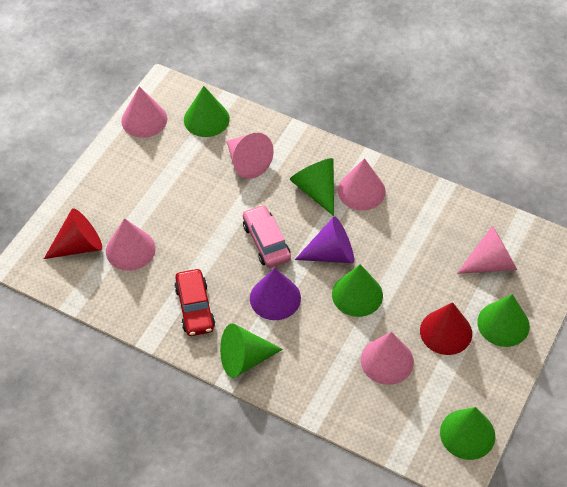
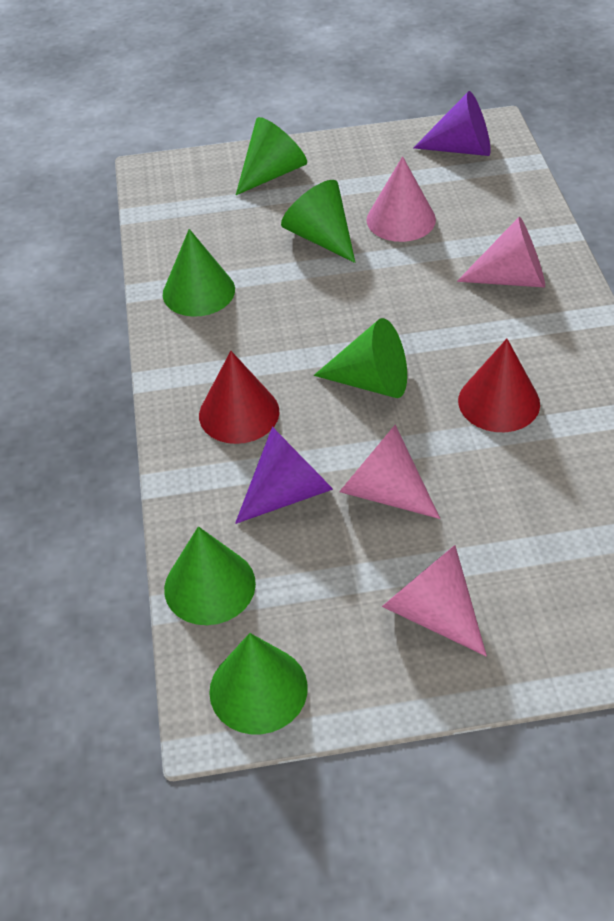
pink car: [243,205,291,268] = 1 -> none = 0
pink cone: [106,218,156,271] [121,86,167,138] [226,133,274,179] [338,158,386,210] [361,332,414,385] [456,225,517,274] = 6 -> [339,424,440,519] [366,156,436,242] [382,545,487,656] [457,216,545,288] = 4
red car: [174,269,215,336] = 1 -> none = 0

